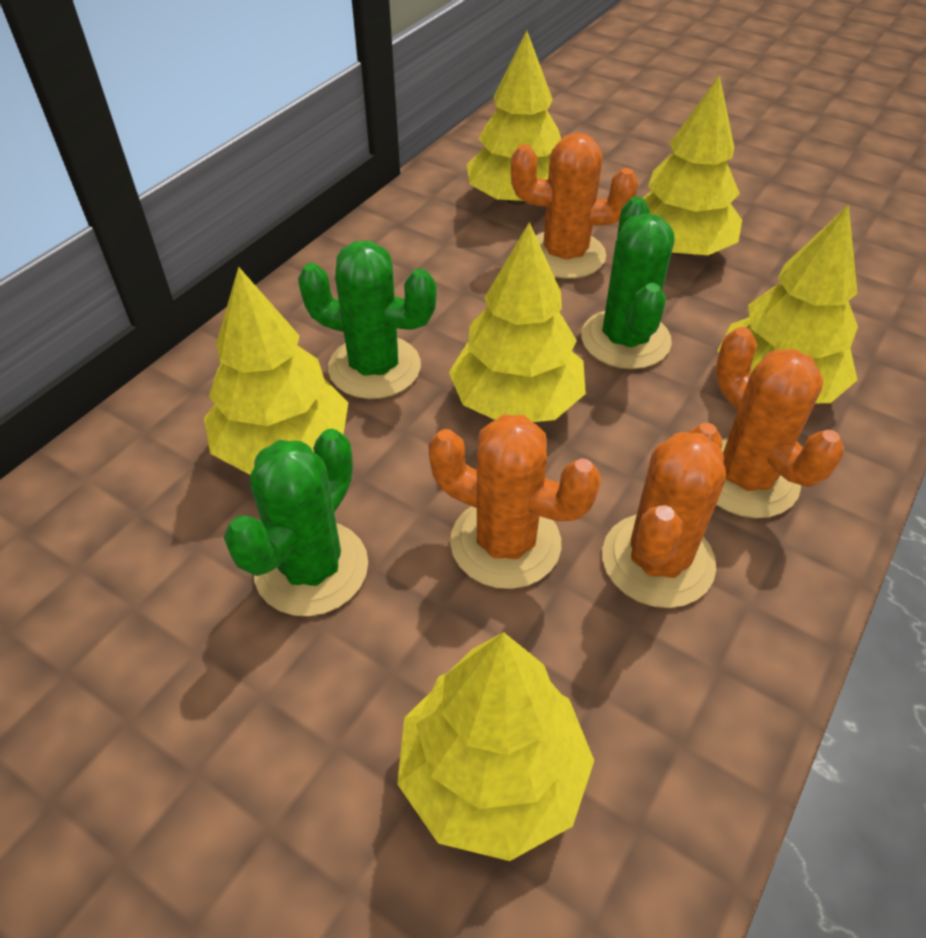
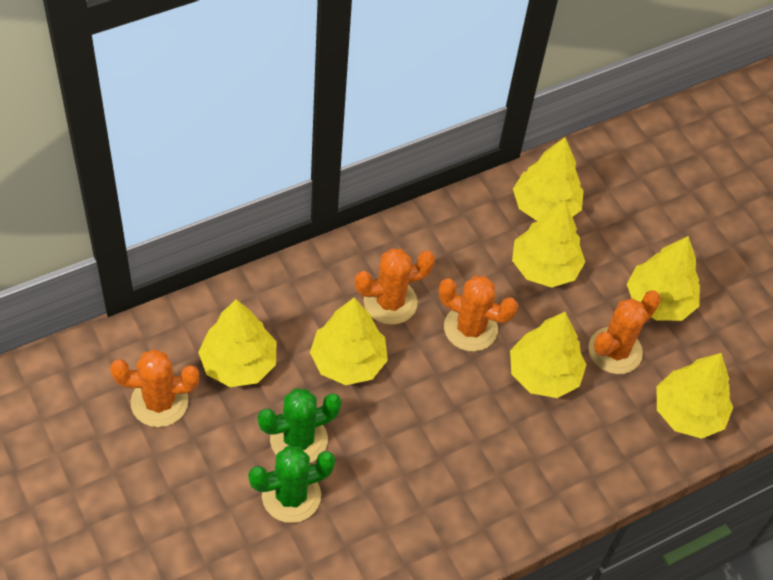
green cactus: [223,429,368,616] [298,241,437,399] [581,197,674,369] = 3 -> [248,446,335,523] [258,389,342,463] = 2
yellow tree: [204,266,348,475] [397,632,594,861] [449,222,586,422] [467,30,561,205] [643,75,742,256] [718,205,858,403] = 6 -> [198,299,276,387] [310,298,388,385] [510,312,587,398] [512,200,585,288] [513,137,584,221] [627,236,700,321] [657,353,733,439] = 7

